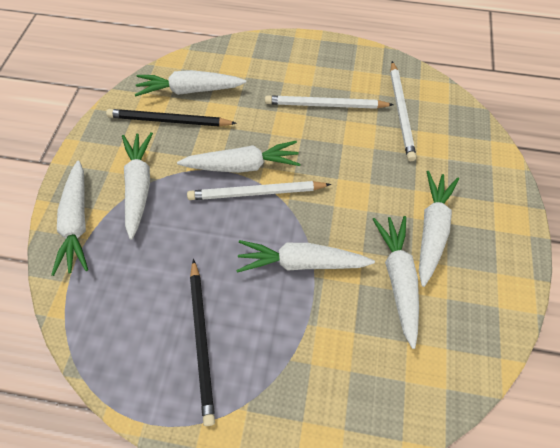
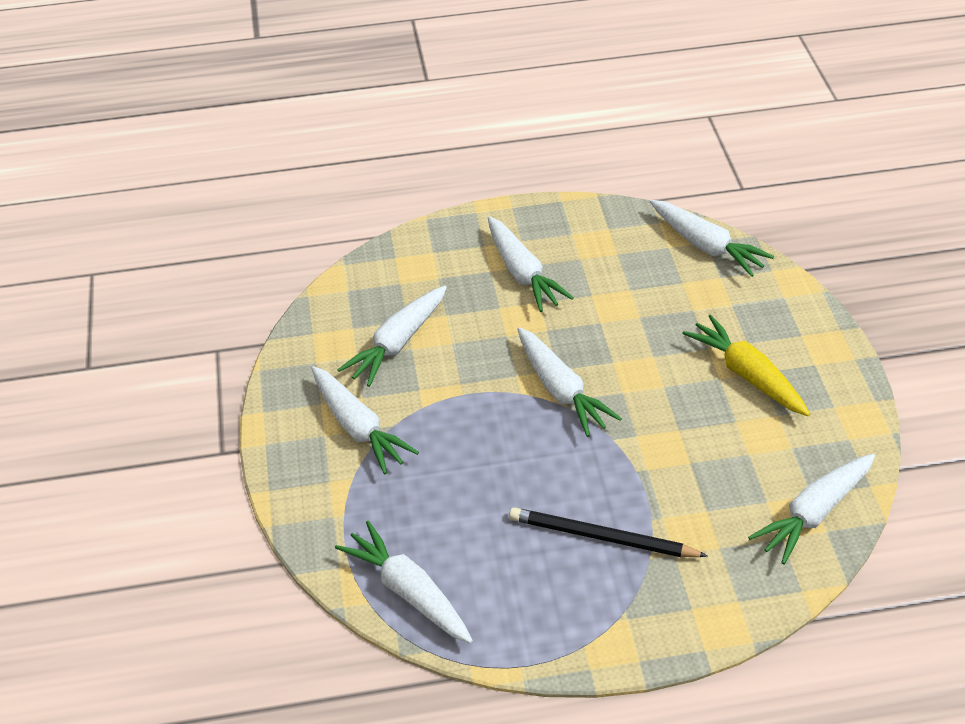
black pencil: [106,109,237,127] [190,259,215,426] = 2 -> [509,507,707,557] = 1
white pencil: [187,181,331,200] [265,96,393,109] [390,61,416,161] = 3 -> none = 0
yellow carrot: none = 0 -> [682,314,810,416] = 1

